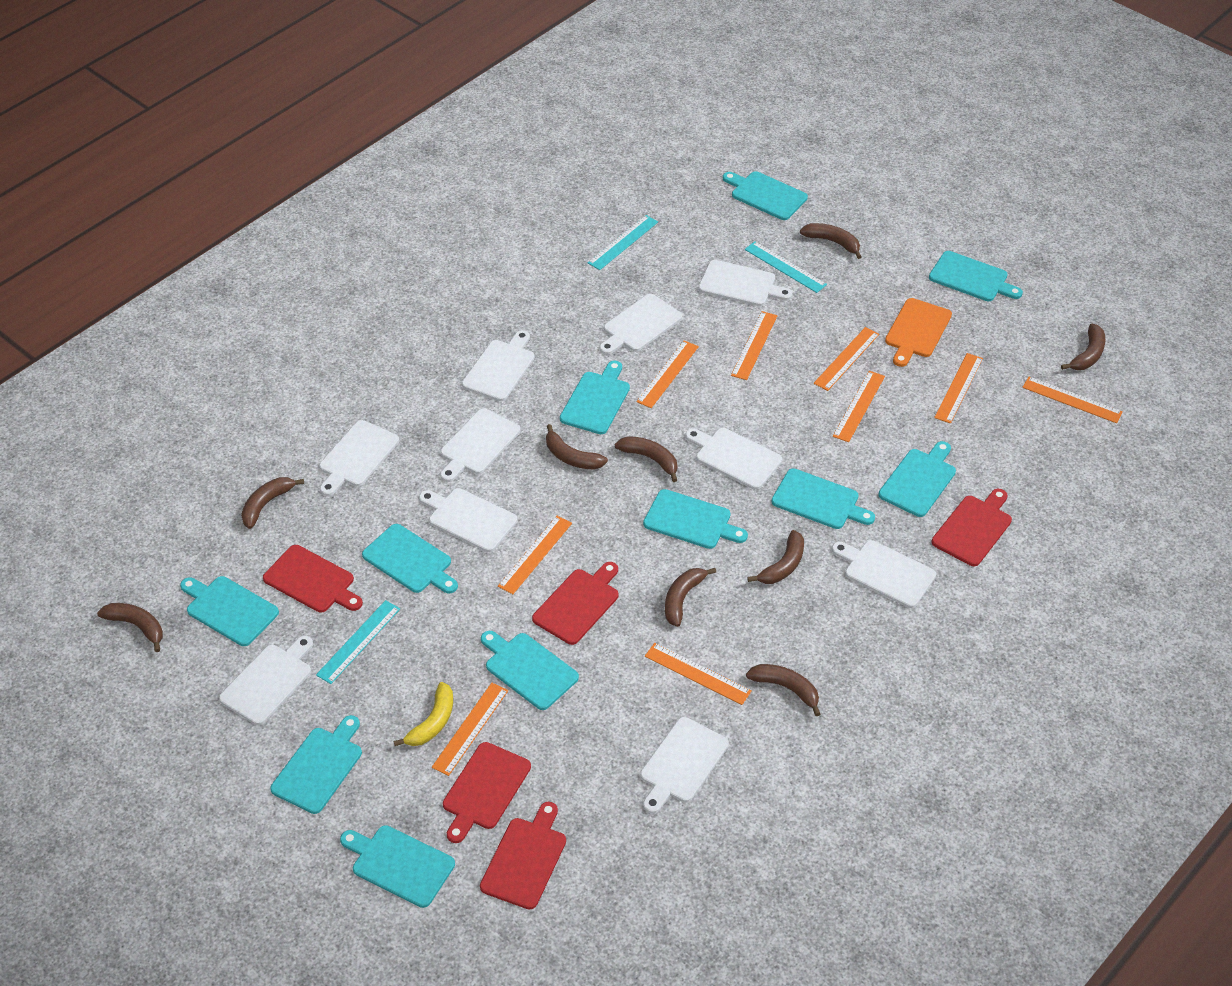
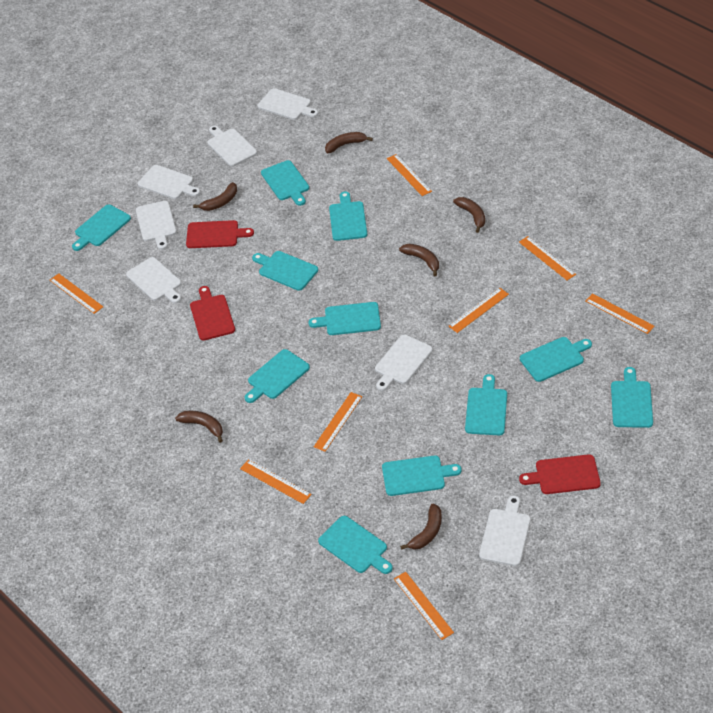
brown banana: [97,603,163,652] [241,477,304,529] [546,424,608,470] [615,436,677,482] [665,568,716,627] [746,664,820,716] [747,530,804,584] [800,223,862,259] [1061,324,1105,370] = 9 -> [175,411,223,443] [193,182,237,211] [325,132,373,153] [399,244,439,276] [400,503,442,550] [453,197,485,233] = 6
orange cutting board: [885,298,952,367] = 1 -> none = 0
orange ruler: [432,683,508,776] [498,516,572,594] [636,340,699,408] [645,643,752,705] [731,311,777,380] [814,327,879,391] [833,371,885,442] [934,353,983,424] [1022,377,1123,423] = 9 -> [50,273,103,314] [240,459,312,504] [314,392,362,452] [387,154,432,196] [394,572,454,640] [448,288,509,333] [519,236,576,280] [585,293,655,334] = 8
red cutting board: [263,545,363,613] [443,742,531,843] [480,802,566,910] [532,562,619,645] [932,489,1012,566] = 5 -> [186,220,254,248] [190,286,235,341] [519,454,601,494] = 3
turquoise ruler: [316,600,400,684] [588,215,658,270] [745,241,827,293] = 3 -> none = 0
white cutting board: [219,636,313,725] [319,420,399,496] [419,488,518,552] [440,408,521,482] [462,330,535,401] [600,294,682,355] [640,717,729,814] [685,428,782,490] [698,260,793,306] [832,540,936,608] = 10 -> [126,257,181,303] [136,201,177,250] [138,165,200,199] [207,126,257,167] [258,88,318,120] [375,335,433,391] [479,496,531,566] = 7
yellow banana: [393,682,453,746] = 1 -> none = 0

